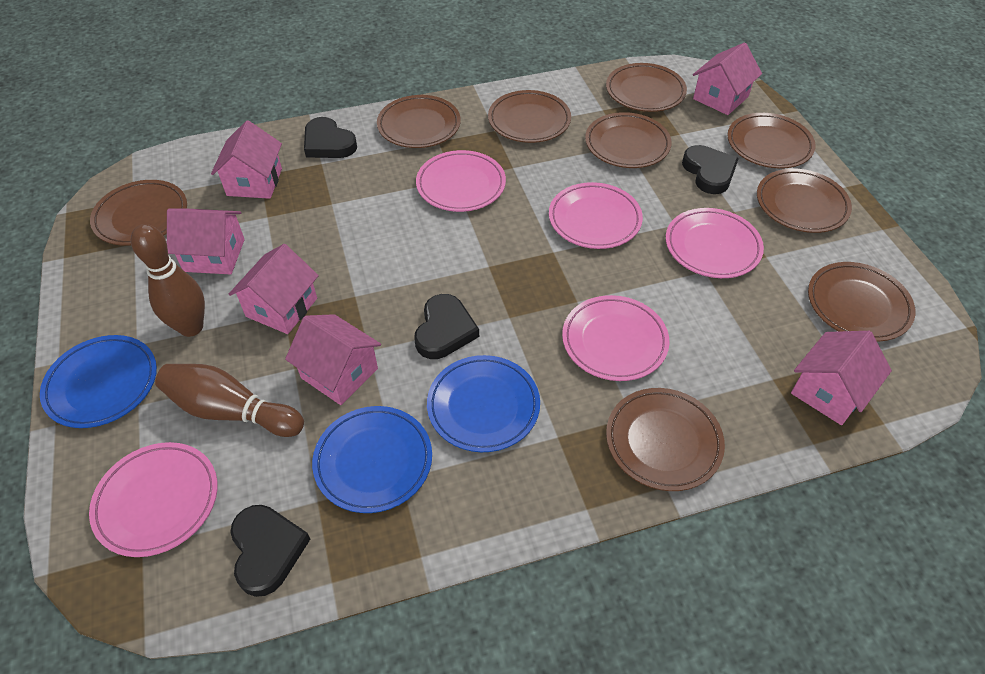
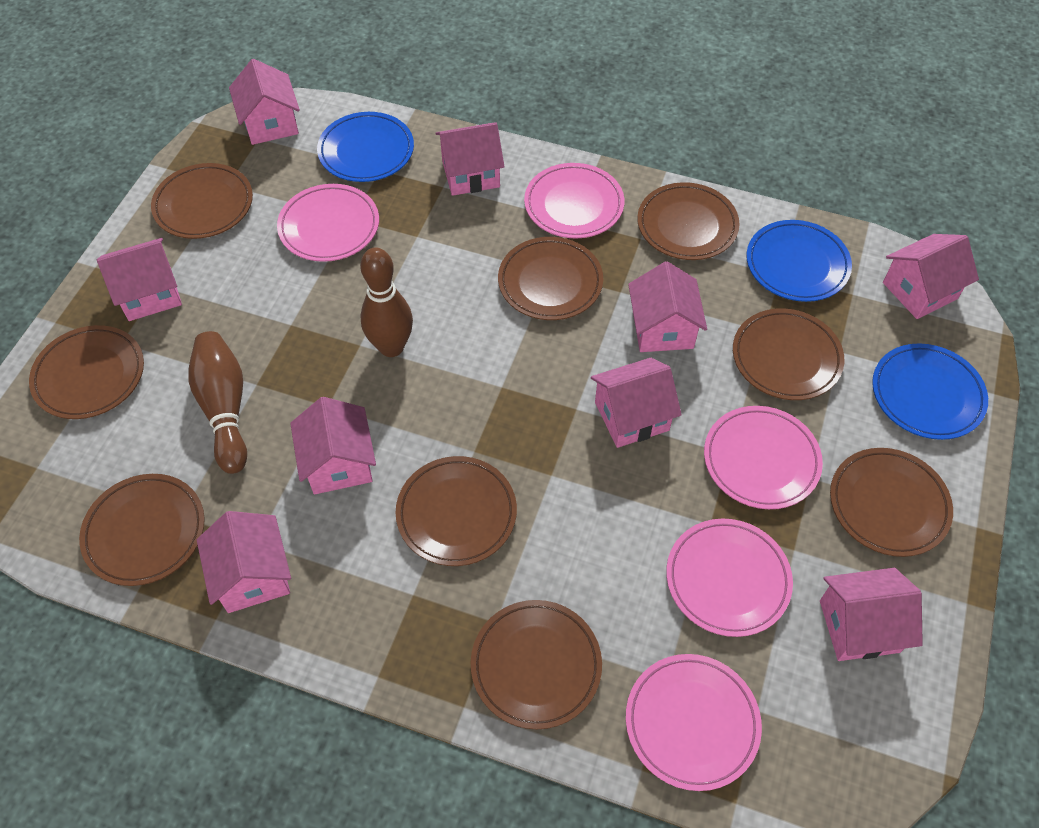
black heart: [230,505,310,597] [304,117,357,158] [414,294,479,359] [682,145,739,194] = 4 -> none = 0
pink house: [167,209,245,274] [211,120,282,199] [229,244,319,334] [285,314,381,405] [693,42,762,115] [791,331,892,425] = 6 -> [97,238,182,321] [197,511,291,613] [229,59,300,145] [290,397,376,494] [435,122,505,196] [591,358,682,448] [628,261,707,352] [820,568,923,661] [883,234,979,319] = 9

